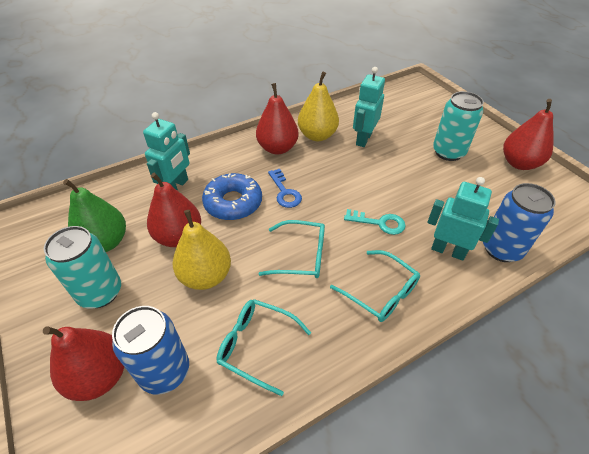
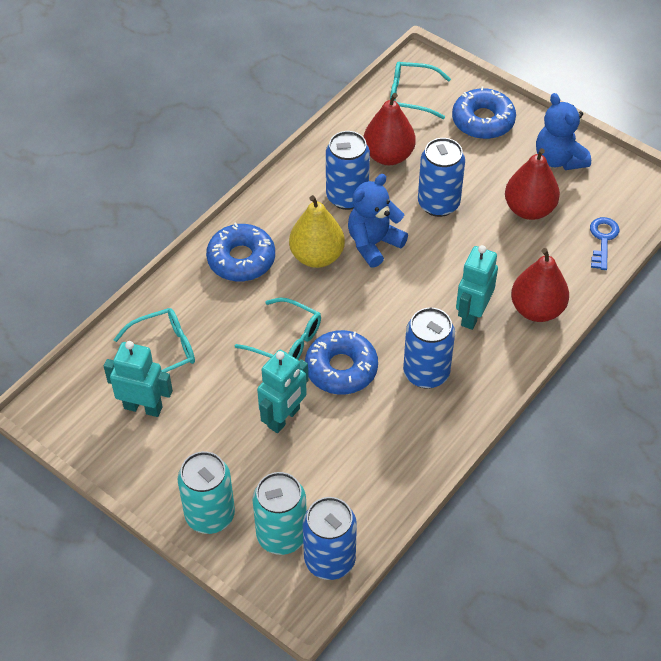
blue can: [112,306,189,395] [483,183,556,262] = 2 -> [303,497,357,580] [326,131,370,210] [403,307,455,389] [418,138,465,217] = 4
blue donut: [202,173,262,220] = 1 -> [206,222,275,282] [305,330,378,395] [452,86,516,139] = 3
blue teddy bear: none = 0 -> [348,174,408,268] [536,93,591,170] = 2
green pear: [63,179,126,252] = 1 -> none = 0
red pear: [43,326,124,401] [147,173,201,247] [256,83,299,154] [503,99,554,170] = 4 -> [363,93,416,165] [505,148,560,220] [511,248,569,322] = 3
turquoise key: [344,209,406,235] = 1 -> none = 0
yellow pear: [173,210,231,290] [298,72,339,141] = 2 -> [289,195,345,268] = 1

